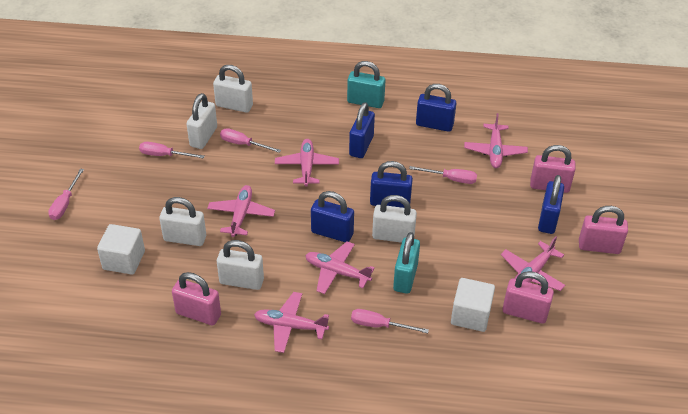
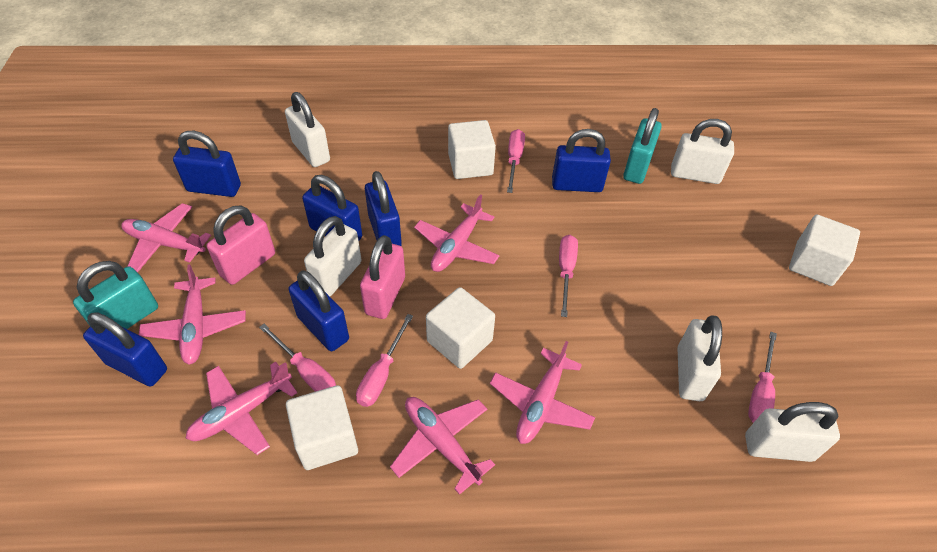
blue padlock: [311,191,354,242] [349,102,375,158] [370,161,413,208] [416,84,457,132] [538,175,564,234] = 5 -> [83,312,167,387] [173,131,241,197] [288,270,349,351] [302,175,362,241] [365,171,402,246] [552,129,611,192] = 6
pink padlock: [172,272,221,325] [503,271,554,324] [530,145,575,193] [579,206,628,254] = 4 -> [207,205,275,285] [360,235,405,319] = 2
white cube: [97,224,145,275] [451,278,495,332] = 2 -> [286,385,358,470] [426,287,495,369] [448,120,496,179] [789,215,860,286] = 4

